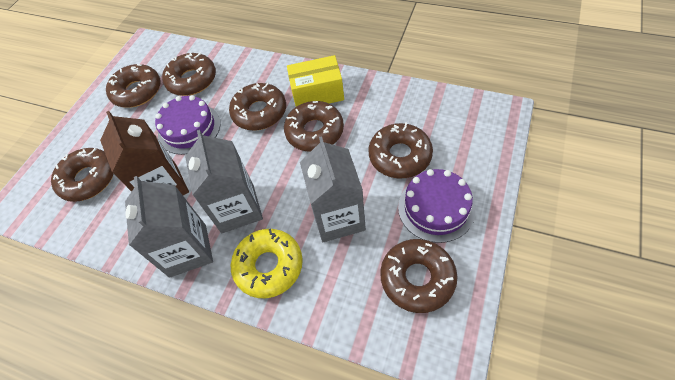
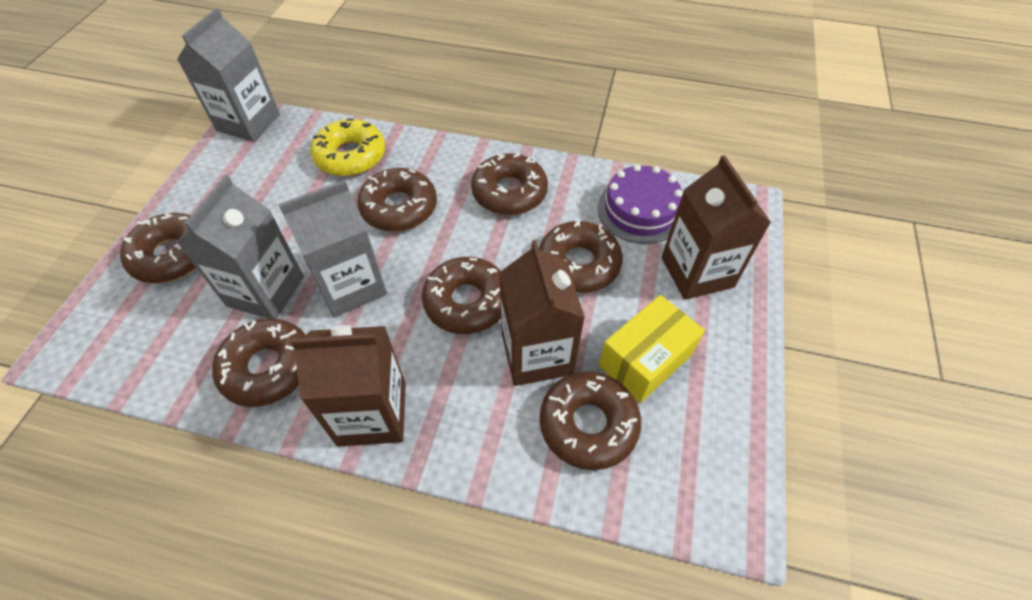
brown carton: [100,111,189,195] = 1 -> [290,325,406,447] [499,240,585,386] [661,155,771,300] = 3
purple cake: [155,95,221,155] [398,169,475,243] = 2 -> [598,164,683,244] = 1

